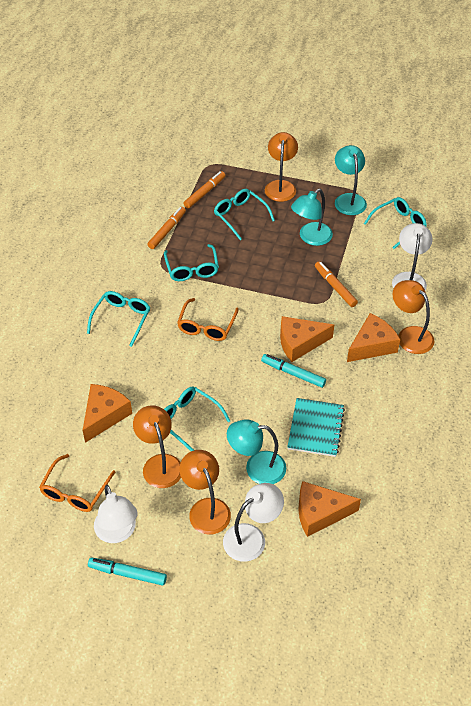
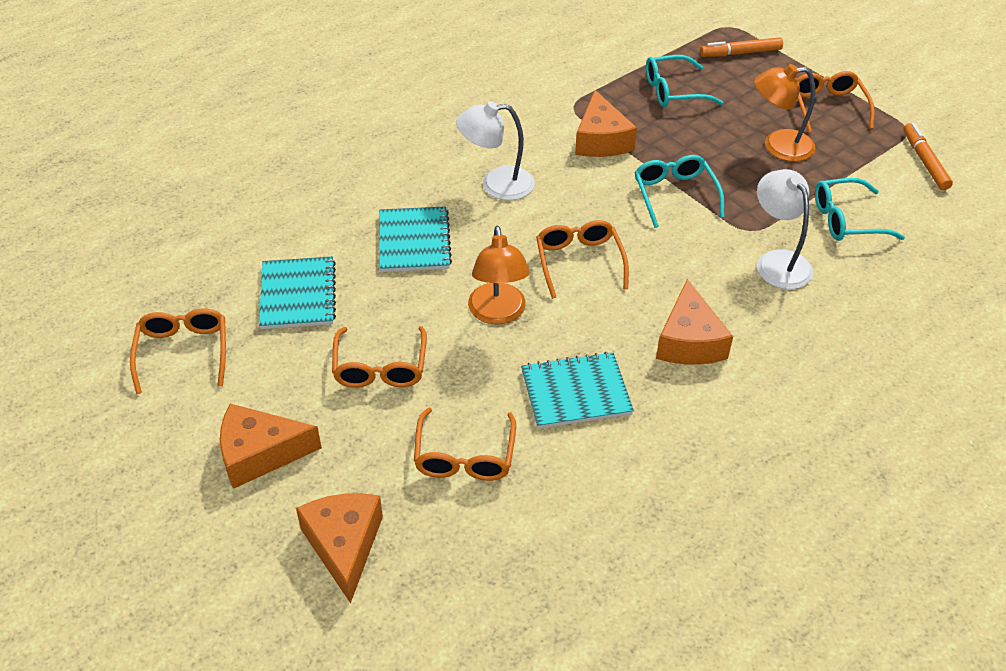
orange glasses: [39,454,115,512] [177,298,239,341] = 2 -> [130,308,226,394] [332,326,427,388] [414,408,516,481] [536,220,629,299] [797,71,875,133] = 5
orange lamp: [133,405,181,488] [179,450,231,535] [265,132,298,202] [393,280,434,354] = 4 -> [468,226,530,324] [754,64,816,162] = 2
orange marker: [147,207,186,249] [183,171,225,208] [315,261,358,307] = 3 -> [700,37,783,57] [903,123,953,190] = 2
turquoise glasses: [87,291,150,347] [164,244,219,281] [164,387,230,451] [214,189,275,240] [364,197,427,249] = 5 -> [634,155,724,228] [646,55,723,107] [815,178,905,241] = 3
turquoise lamp: [227,420,286,484] [291,189,333,246] [335,145,367,215] = 3 -> none = 0
turquoise marker: [88,558,167,586] [261,354,326,388] = 2 -> none = 0
turquoise notebook: [287,398,345,457] = 1 -> [259,256,336,329] [379,206,452,272] [521,352,634,429] = 3
white lamp: [94,485,138,543] [223,483,284,562] [392,223,433,290] = 3 -> [456,101,535,200] [757,169,813,289] = 2

